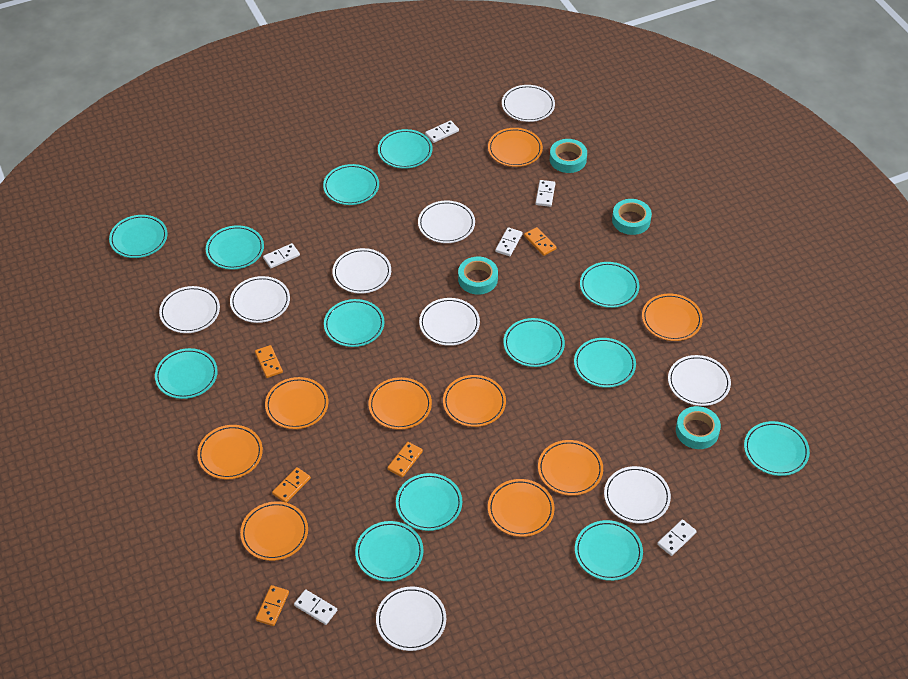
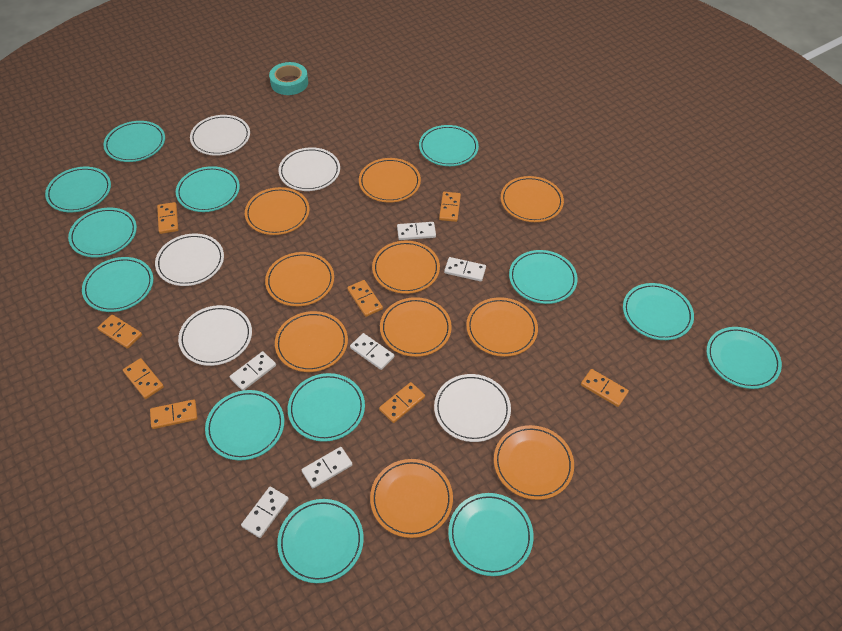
orange domino: [255,345,283,378] [256,585,289,626] [272,467,311,503] [387,442,423,477] [524,227,557,256] = 5 -> [98,315,142,349] [123,358,164,399] [150,399,197,429] [157,202,178,234] [347,280,383,317] [379,382,425,423] [439,192,461,222] [581,369,629,407] = 8
orange plate: [197,425,263,480] [240,501,308,561] [265,377,328,429] [369,377,432,430] [443,375,506,427] [488,128,543,167] [488,479,555,537] [538,440,603,496] [642,294,703,341] = 9 -> [245,187,309,235] [265,252,334,306] [275,311,348,372] [359,158,421,203] [370,459,453,538] [372,241,440,294] [380,297,452,357] [466,297,538,357] [494,425,574,500] [501,176,564,222] = 10
turquoise tape: [458,257,498,295] [550,139,587,173] [612,199,652,235] [676,406,721,449] = 4 -> [269,62,308,95] = 1
white plate: [159,286,220,333] [230,276,290,323] [332,248,391,294] [376,587,446,651] [418,200,475,243] [419,298,480,346] [502,85,555,122] [604,466,671,524] [668,355,731,406] = 9 -> [155,233,224,286] [178,305,252,366] [190,115,250,156] [278,147,340,191] [434,374,511,442] = 5

